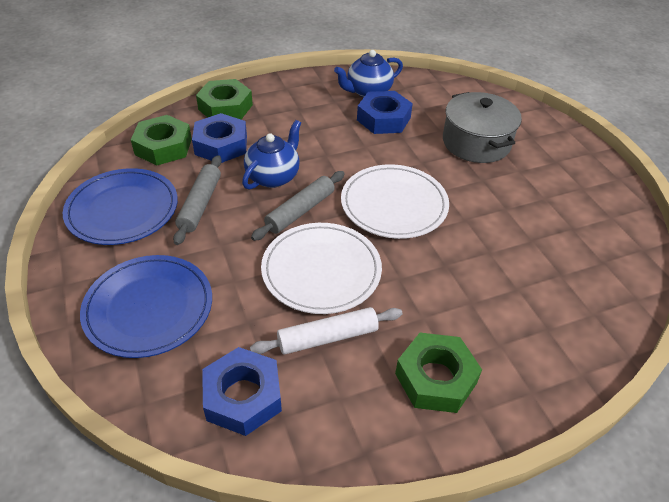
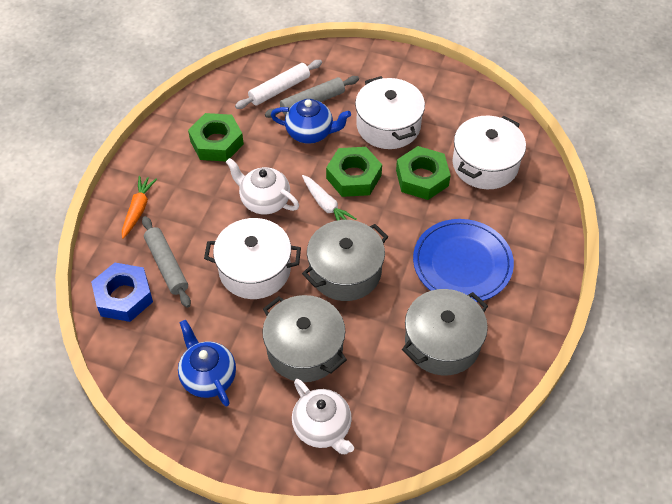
blue nut: [192,113,247,163] [202,347,282,436] [357,91,413,134] = 3 -> [91,263,153,322] = 1
blue plate: [63,168,178,245] [80,255,212,358] = 2 -> [413,219,514,302] = 1
grey pot: [443,92,522,163] = 1 -> [262,295,347,382] [302,220,388,301] [402,289,488,376] = 3
orange carrot: none = 0 -> [122,176,157,239] = 1
white carrot: none = 0 -> [302,175,357,220] = 1
white plate: [261,223,382,314] [341,164,449,239] = 2 -> none = 0
white pot: none = 0 -> [204,218,301,299] [355,76,425,149] [453,116,526,189] = 3
white teapot: none = 0 -> [226,158,299,214] [292,379,354,454] = 2

